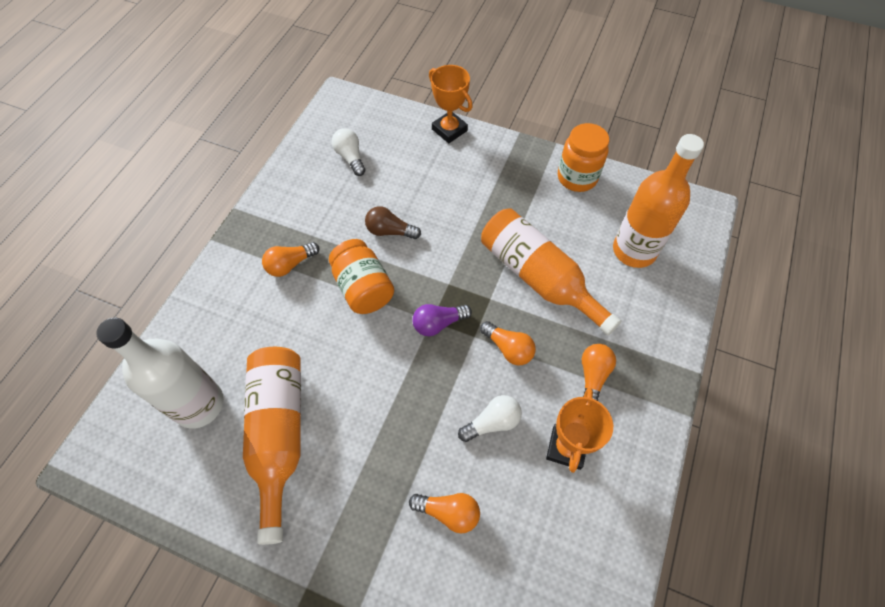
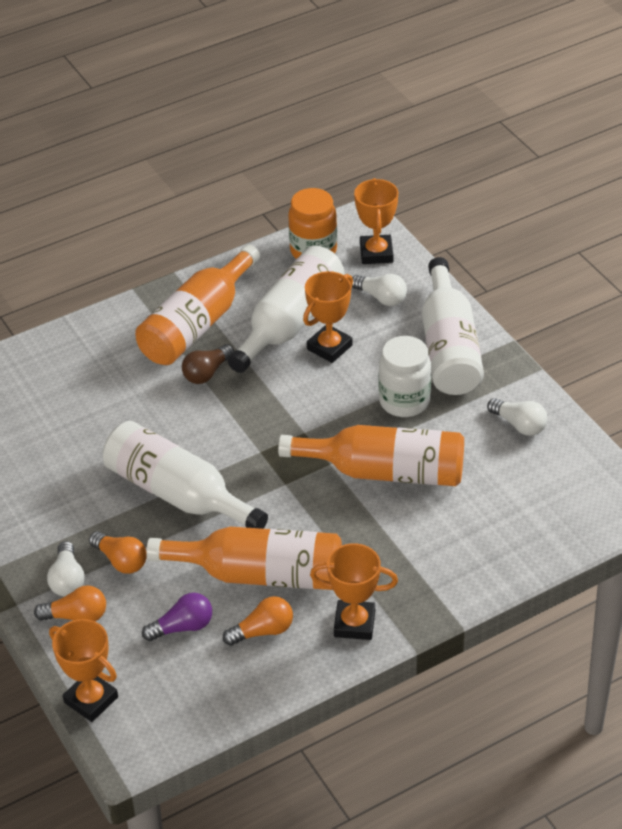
orange jar: [329,239,394,314] [558,123,609,192] = 2 -> [288,188,337,259] = 1
orange light bulb: [262,242,319,277] [409,493,480,533] [480,321,536,365] [582,344,616,401] = 4 -> [34,585,106,621] [89,531,147,574] [223,596,293,646] = 3
orange trophy: [429,65,473,143] [546,388,613,473] = 2 -> [49,619,118,722] [303,271,353,363] [310,543,398,640] [354,178,398,264] = 4
white bottle: [96,318,224,429] = 1 -> [103,421,268,529] [228,246,345,373] [422,257,484,395] = 3
white jar: none = 0 -> [379,336,431,417] = 1
white light bulb: [332,128,366,176] [458,395,522,442] = 2 -> [47,541,85,597] [352,274,407,306] [487,398,547,436] = 3

